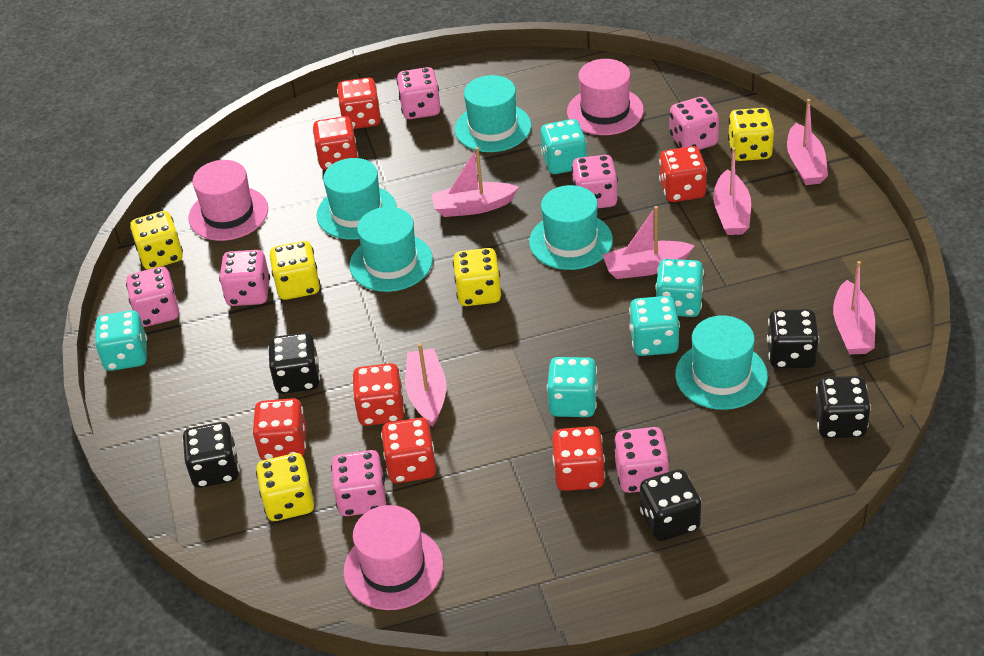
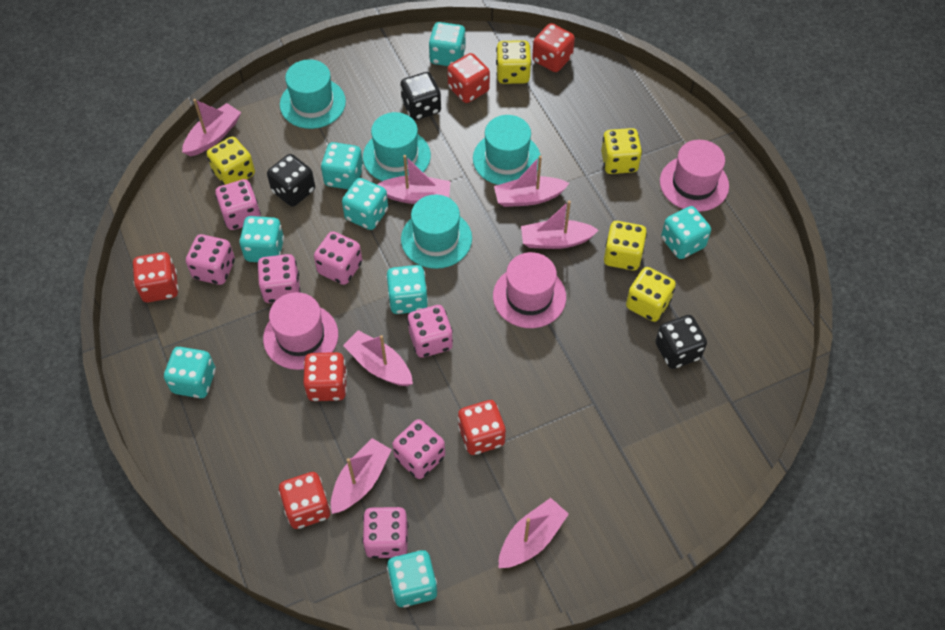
black dice: [182,422,239,488] [268,333,320,394] [640,469,701,541] [767,309,819,368] [815,376,871,438] = 5 -> [267,154,315,207] [400,72,441,120] [655,315,707,369] = 3
pink boat: [405,343,446,427] [431,147,519,217] [602,206,695,279] [713,147,751,235] [787,99,828,185] [833,261,875,355] = 6 -> [182,99,241,157] [331,438,392,514] [343,330,413,386] [377,155,451,204] [494,156,570,207] [499,498,569,568] [521,201,599,249] = 7
red dice: [252,398,306,460] [312,116,358,170] [337,78,381,129] [352,363,405,426] [381,418,436,483] [552,426,605,491] [659,146,707,202] = 7 -> [133,252,179,303] [279,472,331,529] [303,352,347,401] [447,53,490,103] [458,400,506,455] [532,23,575,72] = 6
turquoise dice: [94,310,147,371] [541,119,587,174] [547,357,598,417] [629,296,680,356] [655,259,704,317] = 5 -> [164,347,215,398] [239,216,284,262] [321,142,363,190] [342,178,388,230] [386,265,428,314] [387,550,437,607] [429,22,466,66] [661,206,711,259] = 8
turquoise hat: [316,158,397,240] [350,207,433,292] [455,75,531,152] [529,185,613,270] [675,315,768,410] = 5 -> [280,59,346,129] [363,112,431,181] [401,195,472,269] [473,115,541,185] = 4

